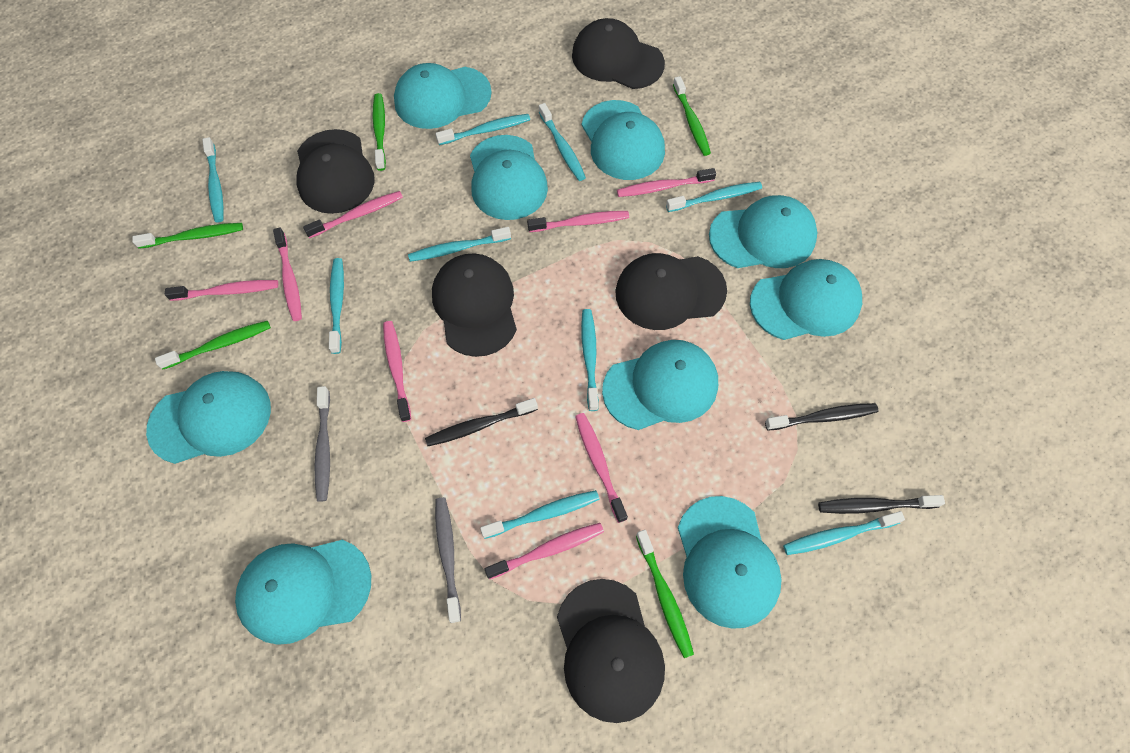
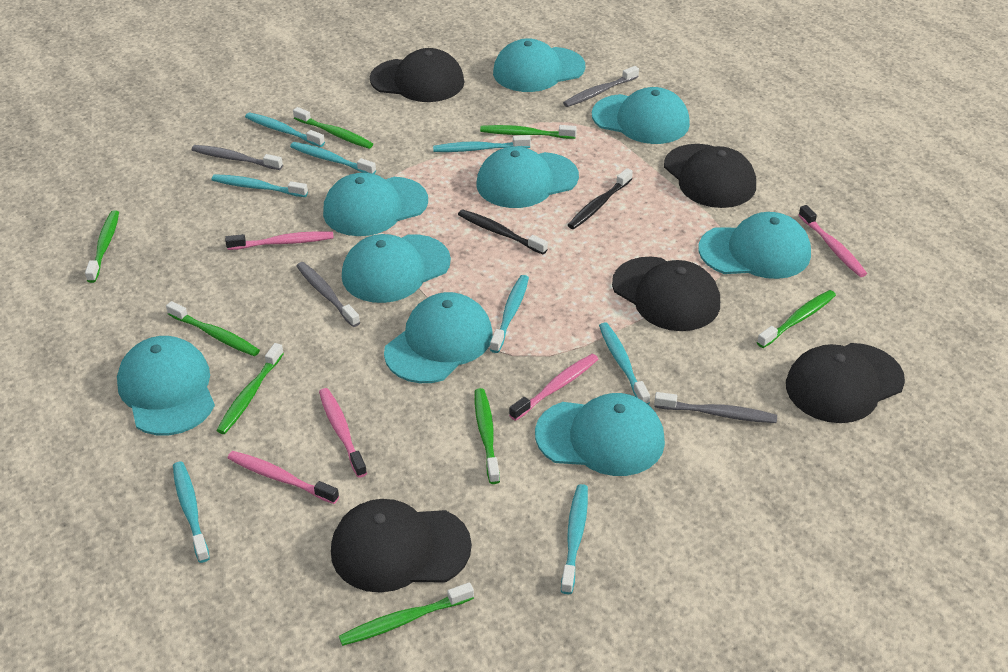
black toothbrush: [425,398,538,446] [765,403,879,431] [818,495,945,514] = 3 -> [458,209,548,254] [568,168,633,229] = 2
green toothbrush: [132,223,243,249] [155,321,271,370] [372,93,386,171] [636,530,694,658] [673,76,711,156] = 5 -> [85,210,119,283] [166,301,260,356] [216,343,284,434] [293,107,373,149] [339,582,474,646] [475,388,500,484] [480,125,577,139] [757,290,836,348] = 8
grey toothbrush: [314,386,330,502] [435,497,461,623] = 2 -> [192,145,283,170] [297,262,360,327] [563,66,639,107] [654,392,777,423] = 4
pink toothbrush: [165,280,278,301] [273,227,302,321] [303,191,403,238] [383,321,411,422] [484,523,604,579] [527,211,629,232] [575,413,628,523] [617,168,716,197] = 8 -> [225,231,334,250] [228,451,339,504] [319,388,367,478] [509,354,598,421] [799,205,867,277] = 5
turquoise toothbrush: [202,137,223,222] [329,258,344,354] [408,227,511,262] [435,114,530,145] [480,490,600,539] [539,103,586,181] [581,309,599,411] [666,182,762,212] [783,511,905,555] = 9 -> [173,462,210,563] [212,174,308,197] [245,112,325,147] [290,142,376,174] [433,135,531,152] [490,275,529,353] [561,484,588,594] [599,323,650,405] = 8

